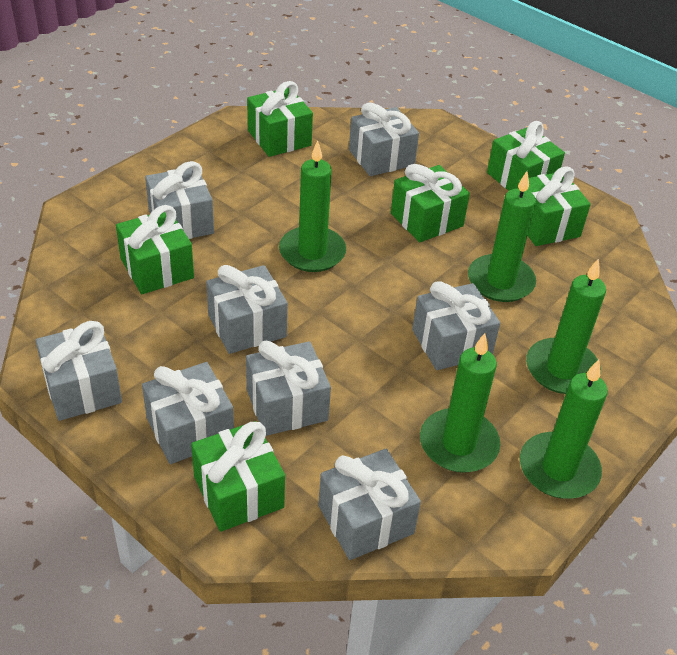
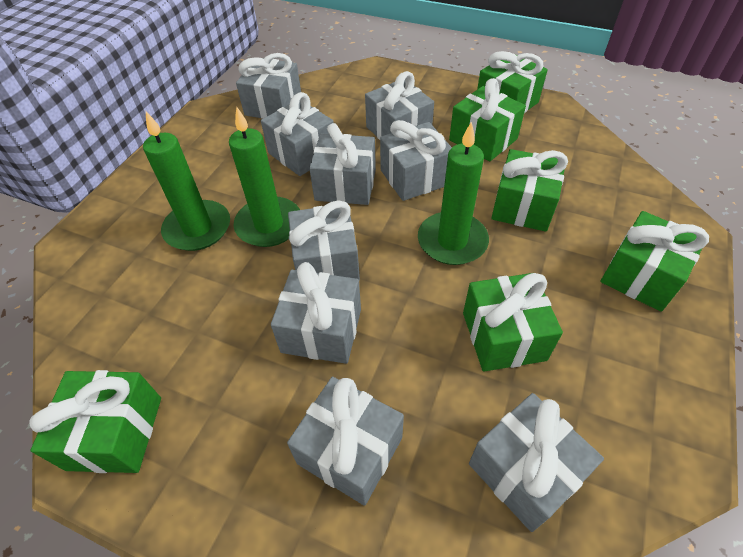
green candle: [279,140,346,272] [420,333,500,473] [468,171,536,302] [520,360,608,499] [526,258,606,394] = 5 -> [143,112,230,251] [229,107,300,247] [418,121,489,265] = 3
grey gift: [35,321,122,421] [142,362,234,464] [145,161,214,239] [206,265,288,354] [246,341,331,436] [319,449,421,560] [349,102,419,176] [412,281,500,370] = 8 -> [236,53,301,119] [261,92,334,176] [271,262,361,364] [287,377,404,506] [288,200,360,281] [309,123,376,205] [365,71,434,140] [380,120,452,201] [469,393,604,532] = 9

